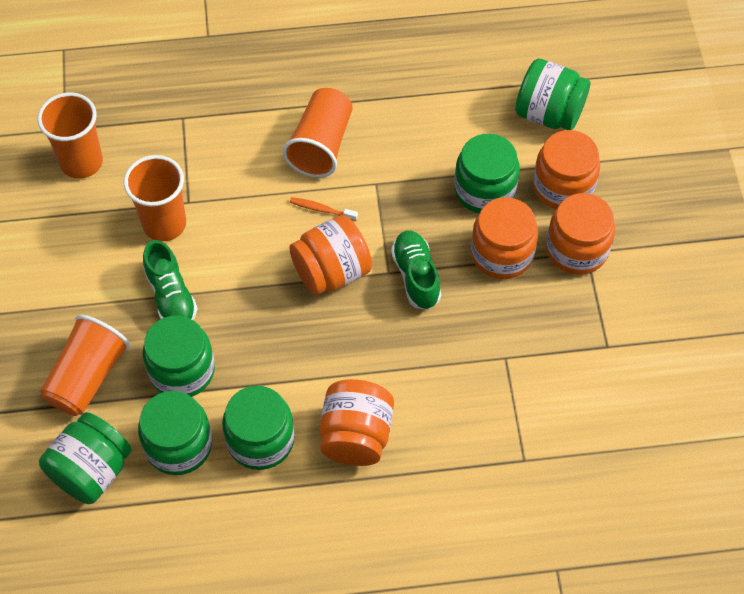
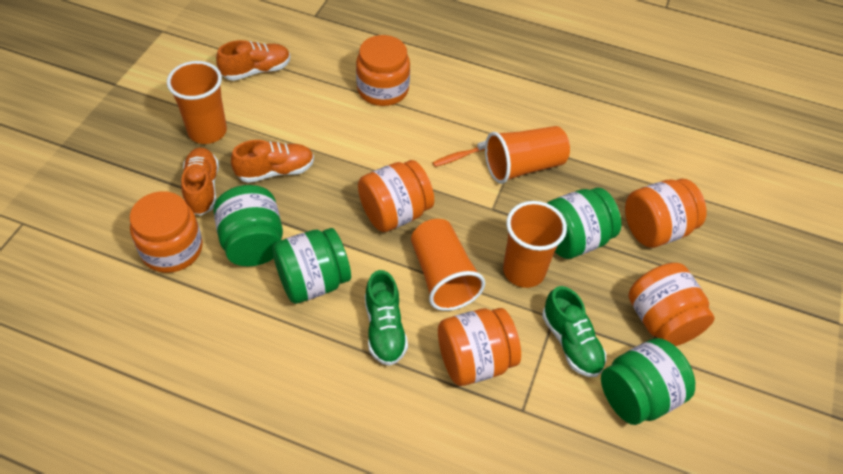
green jar: [39,412,132,504] [138,391,212,475] [143,316,215,397] [222,386,295,470] [454,134,520,213] [515,59,591,130] = 6 -> [213,185,283,266] [272,228,351,304] [547,188,621,259] [601,338,695,425] = 4
orange jar: [289,215,372,295] [319,379,394,466] [471,197,538,279] [533,130,600,209] [546,193,615,275] = 5 -> [129,191,203,273] [356,35,410,106] [358,160,434,232] [438,308,521,386] [625,178,707,248] [628,263,715,346] = 6
orange shoe: none = 0 -> [181,148,219,216] [216,40,290,81] [231,140,314,183] = 3

